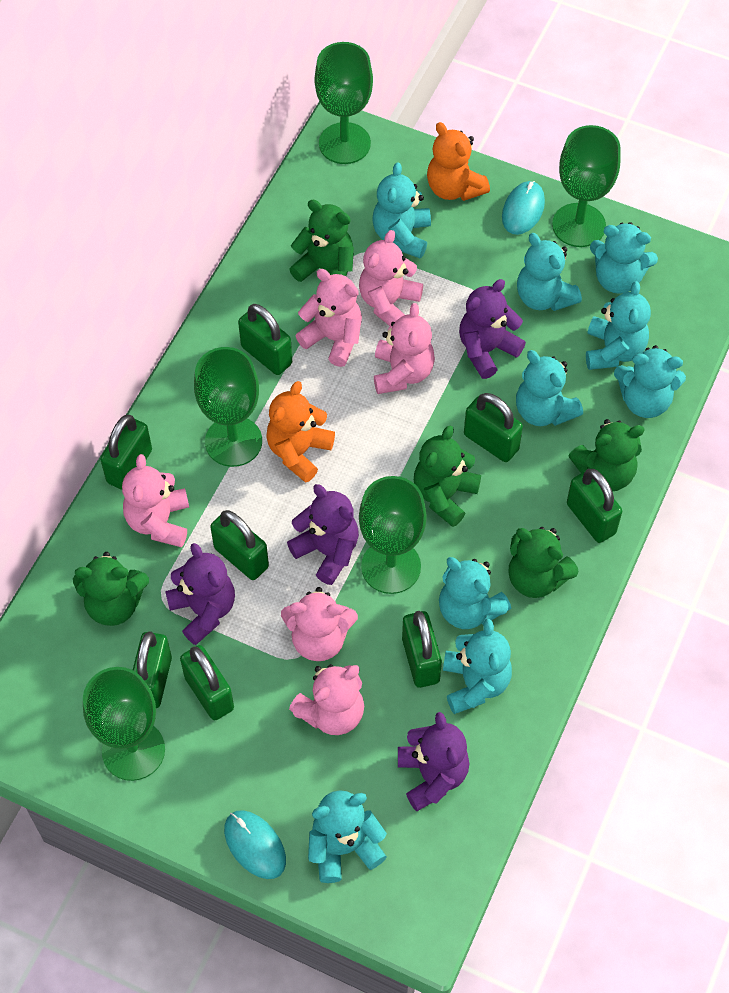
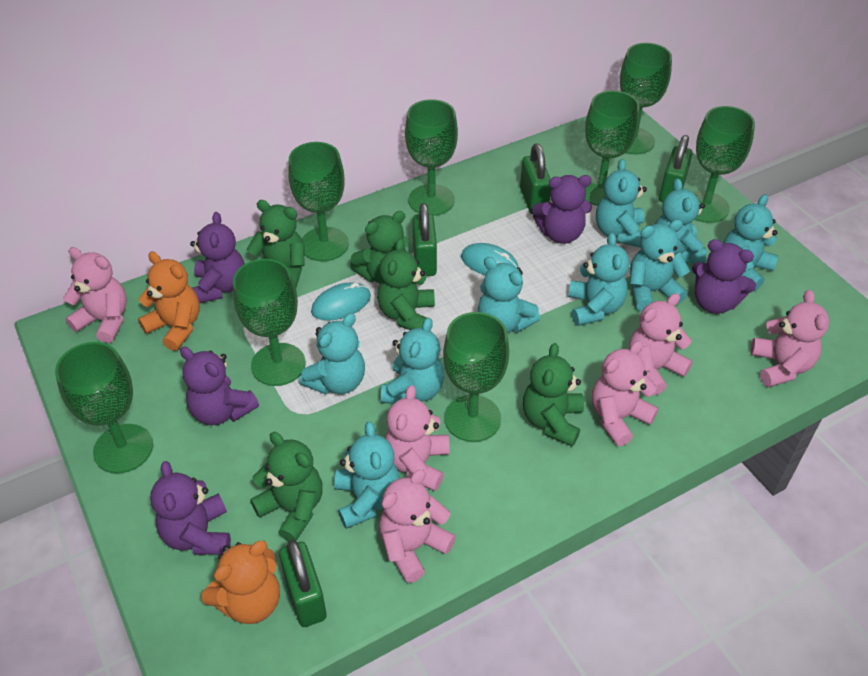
green goblet: [83,667,165,781] [194,347,262,467] [315,42,373,164] [359,476,427,594] [552,125,621,247] = 5 -> [55,342,153,473] [233,259,306,386] [288,142,349,261] [405,99,458,216] [443,312,509,442] [585,91,640,206] [620,43,672,154] [693,106,755,223] = 8
green padlock: [100,415,152,490] [133,631,172,708] [180,645,234,720] [210,510,269,580] [238,304,292,375] [402,611,442,688] [464,393,523,462] [567,469,622,543] = 8 -> [279,539,327,627] [412,203,437,276] [520,143,551,214] [659,135,693,202] = 4
purple teddy bear: [165,543,235,645] [287,484,359,585] [398,712,469,811] [459,279,526,379] = 4 -> [150,461,231,555] [180,347,259,425] [190,212,245,303] [532,175,592,244] [692,239,756,314] = 5

